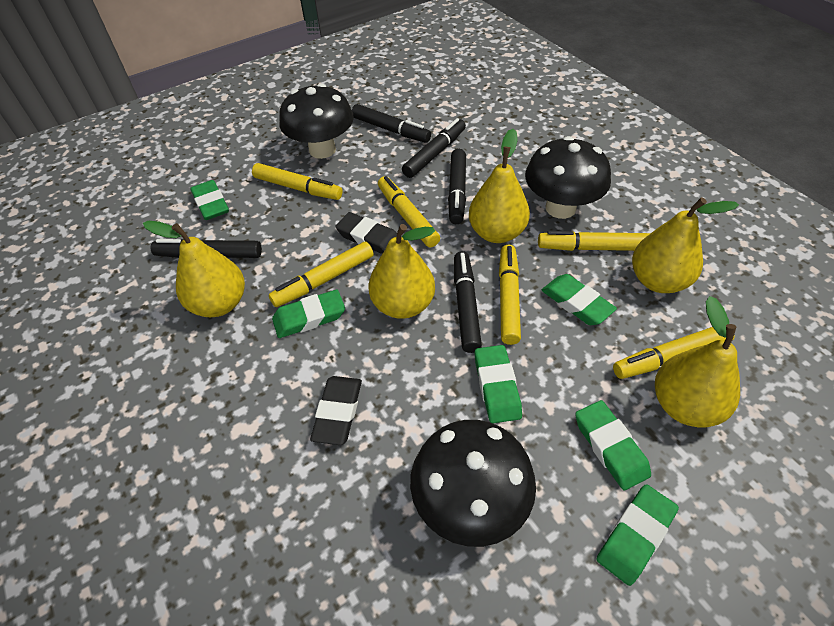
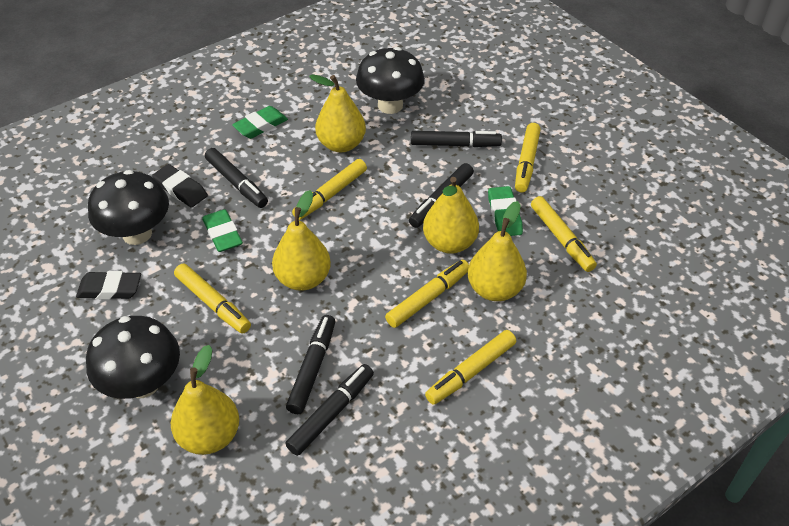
green eraser: [190,180,229,220] [272,290,345,338] [475,345,522,423] [541,274,617,325] [575,400,651,490] [597,484,679,586] = 6 -> [202,209,243,252] [232,106,288,139] [488,186,523,236] = 3

